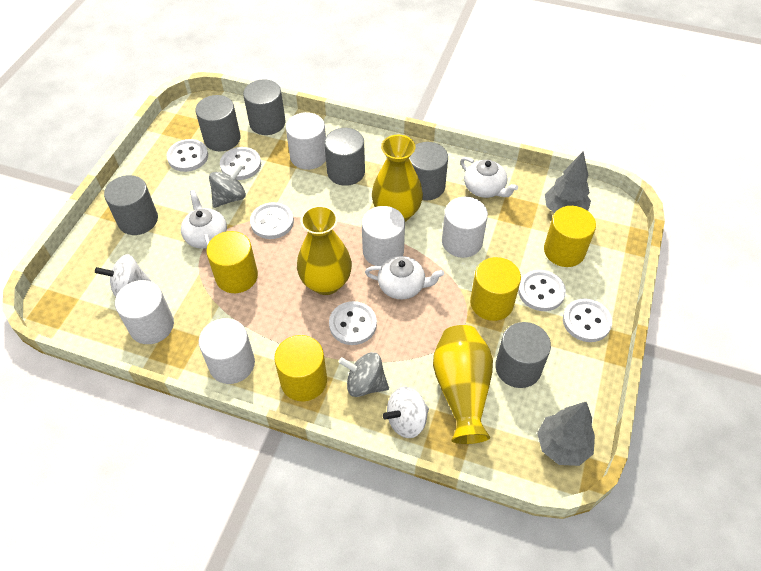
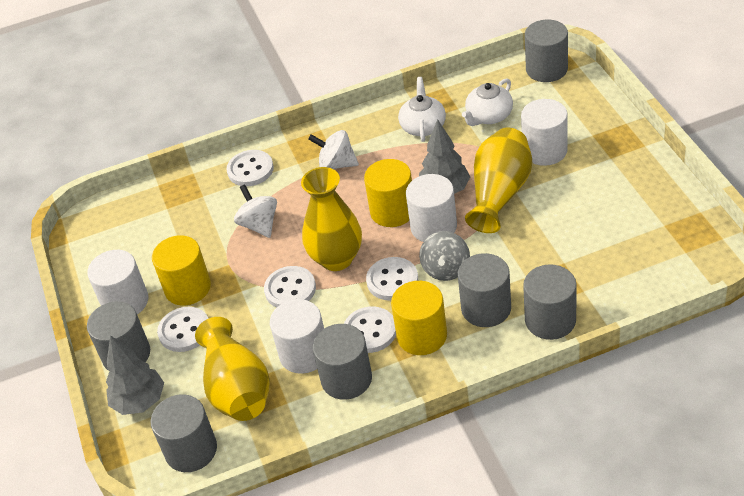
grey spinning top: [209,164,246,208] [339,352,389,397] = 2 -> [419,231,470,281] = 1
white button: [167,139,208,172] [220,147,261,180] [250,202,294,239] [329,301,377,345] [518,270,566,311] [563,299,612,342] = 6 -> [157,307,208,352] [227,150,274,186] [264,266,316,308] [344,306,396,353] [366,257,418,301] = 5
white cylinder: [115,280,174,344] [199,318,255,384] [286,112,326,170] [362,206,405,266] [442,197,488,258] = 5 -> [87,250,148,314] [270,299,324,374] [406,174,457,242] [521,99,568,166] = 4
white teapot: [181,190,227,249] [365,256,444,299] [460,157,518,198] = 3 -> [398,77,446,142] [462,78,513,126] = 2
yellow cylinder: [206,231,258,293] [274,335,327,401] [470,257,521,321] [544,206,596,267] = 4 -> [152,235,211,305] [364,159,412,227] [391,281,447,355] = 3

